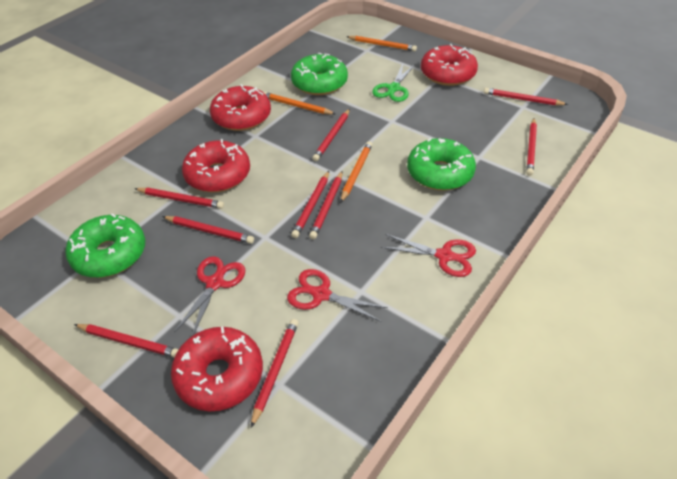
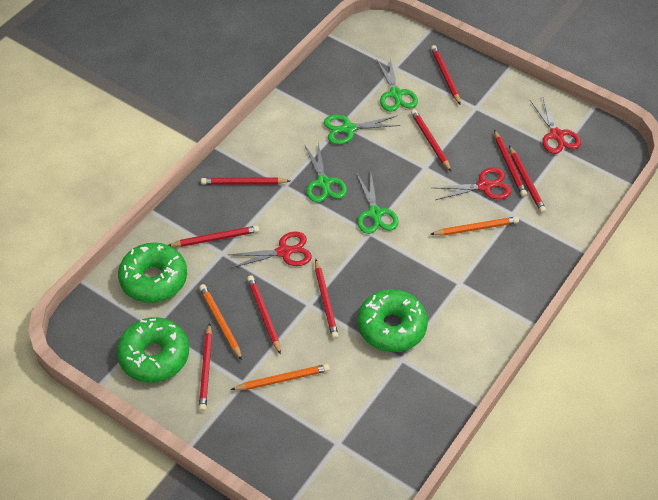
green scissors: [372,64,415,102] = 1 -> [304,143,347,203] [324,115,401,145] [356,172,399,234] [377,58,418,112] = 4
red donut: [171,326,263,411] [182,139,250,192] [210,84,271,131] [421,44,478,86] = 4 -> none = 0

